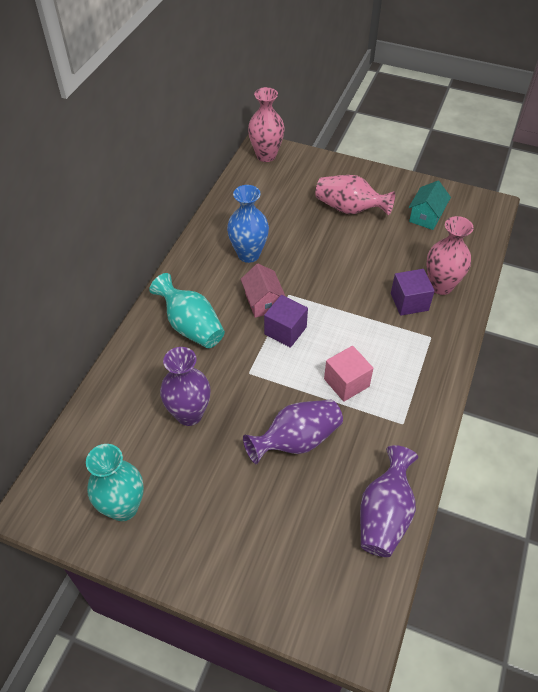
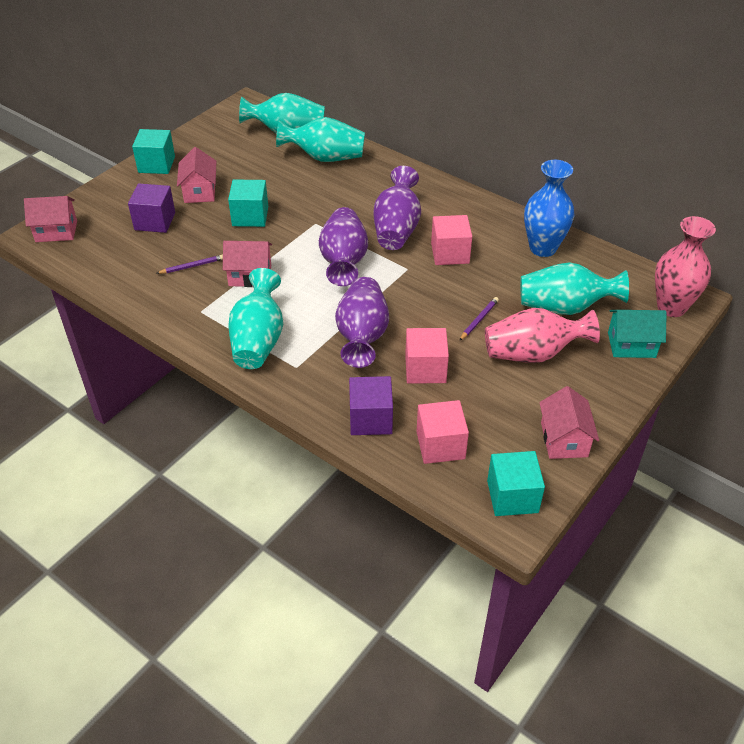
pink cube: [324,346,373,402] = 1 -> [405,328,449,383] [416,400,469,464] [431,215,472,265] = 3
pink house: [241,264,286,318] = 1 -> [24,196,77,242] [177,147,216,203] [223,241,272,287] [539,386,599,459] = 4
pink vase: [248,87,285,162] [315,175,395,215] [427,216,474,295] = 3 -> [485,308,600,363] [655,216,716,317] = 2
purple pencil: none = 0 -> [156,254,223,274] [459,297,499,341] = 2
turquoise cube: none = 0 -> [132,129,175,174] [228,179,268,227] [487,451,545,516] = 3
turquoise vase: [86,444,144,521] [149,273,225,348] = 2 -> [228,268,283,369] [239,93,325,134] [276,117,365,162] [520,262,629,315] = 4

